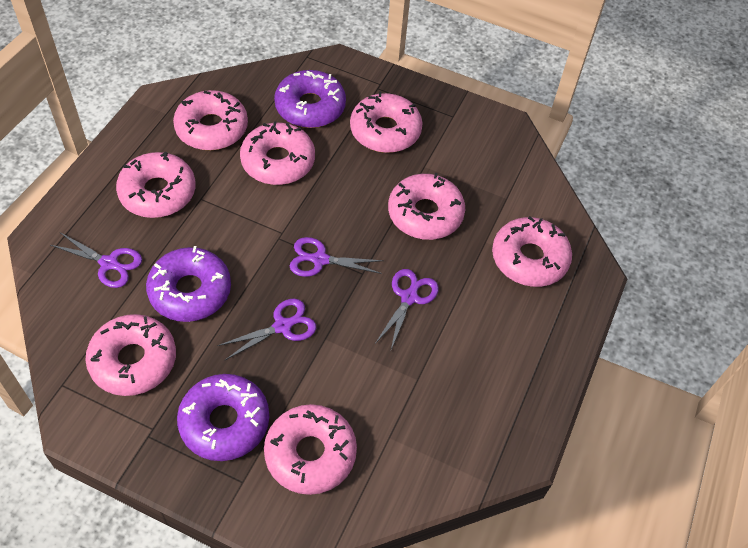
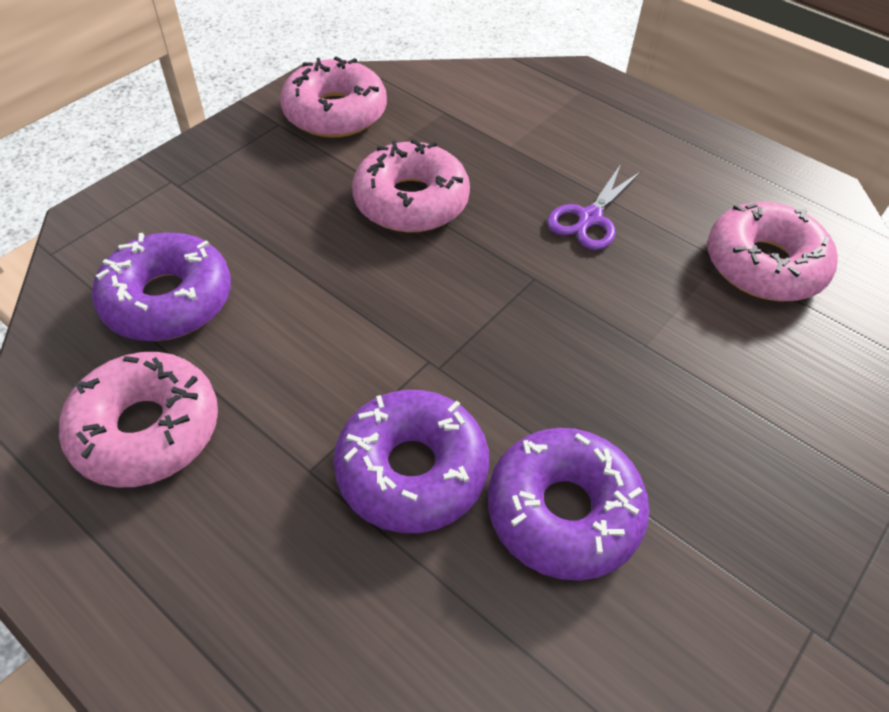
pink donut: [85,314,176,396] [116,152,196,218] [173,90,248,150] [240,121,315,185] [264,404,357,495] [350,92,423,153] [388,173,465,240] [492,216,572,287] = 8 -> [59,352,218,488] [280,56,387,138] [352,139,470,233] [707,202,838,301] = 4
purple scissors: [51,233,142,288] [217,299,316,360] [290,237,384,277] [375,269,439,350] = 4 -> [547,164,642,250] = 1

